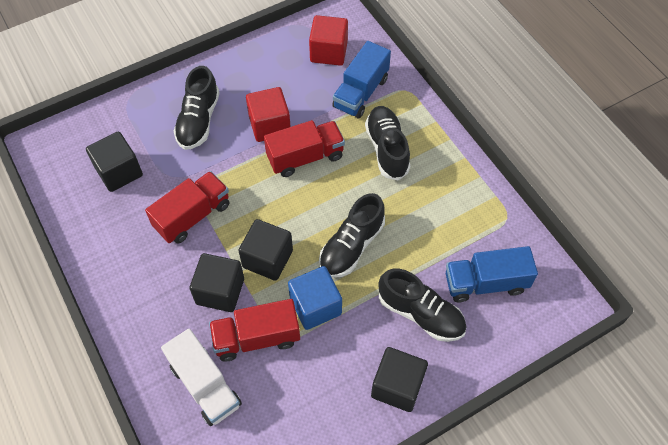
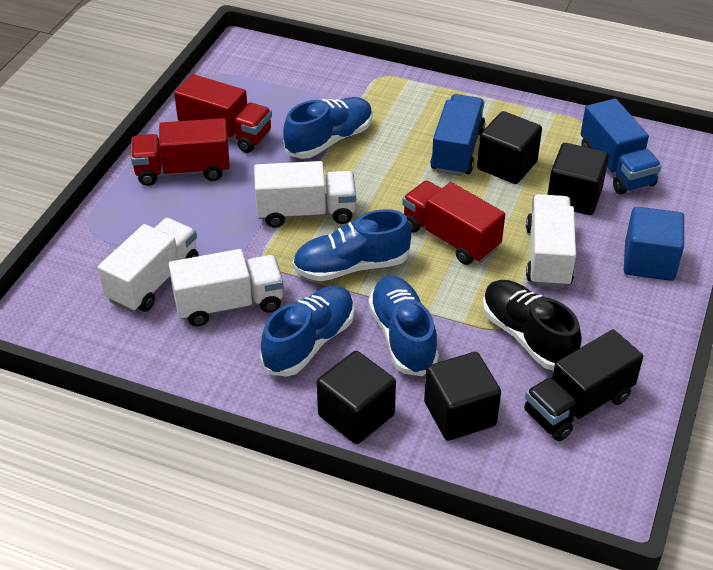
black shoe: [174,66,220,150] [319,193,385,278] [365,106,410,181] [378,268,467,342] = 4 -> [483,280,582,371] = 1
black truck: none = 0 -> [524,329,643,441] = 1
blue shoe: none = 0 -> [260,286,355,376] [283,97,373,159] [292,209,411,281] [368,276,439,376] = 4
red cube: [246,87,291,142] [309,15,348,66] = 2 -> none = 0
white truck: [161,329,242,426] = 1 -> [98,218,199,312] [169,249,284,326] [254,161,356,228] [526,194,576,288] = 4

